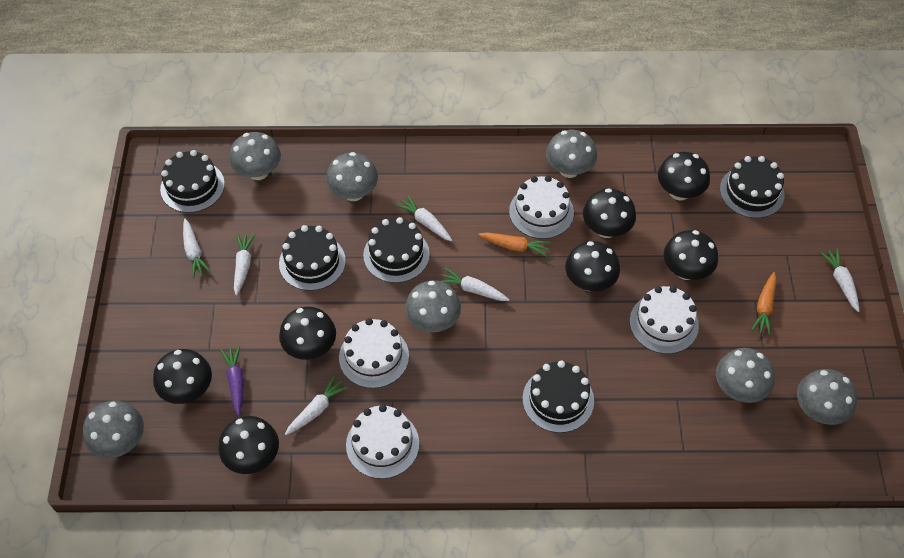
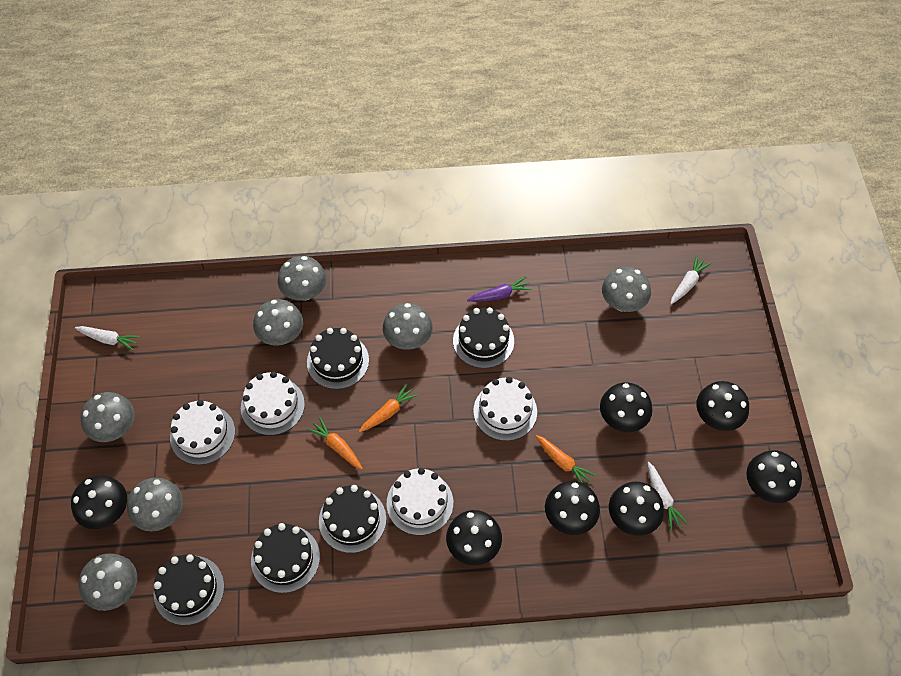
orange carrot: [478,232,551,257] [751,272,776,336] = 2 -> [307,417,363,470] [359,383,418,432] [536,435,596,484] = 3
white carrot: [183,219,211,278] [234,233,255,295] [285,375,349,435] [395,195,452,241] [440,268,509,301] [820,249,859,312] = 6 -> [75,326,140,351] [647,462,688,530] [671,255,711,304] = 3

